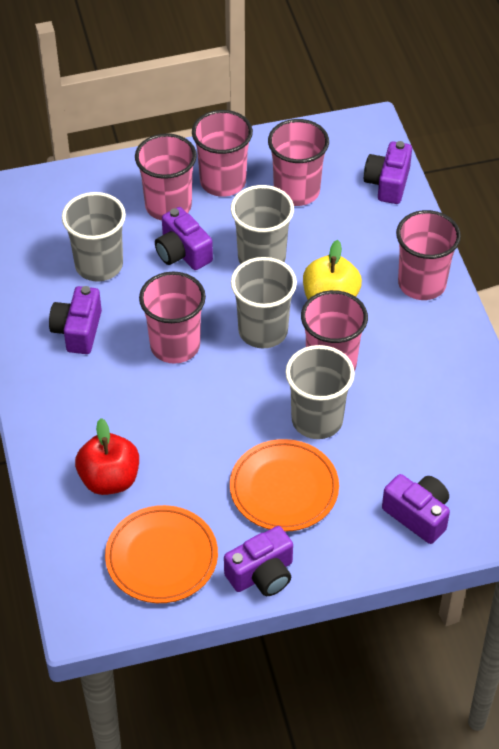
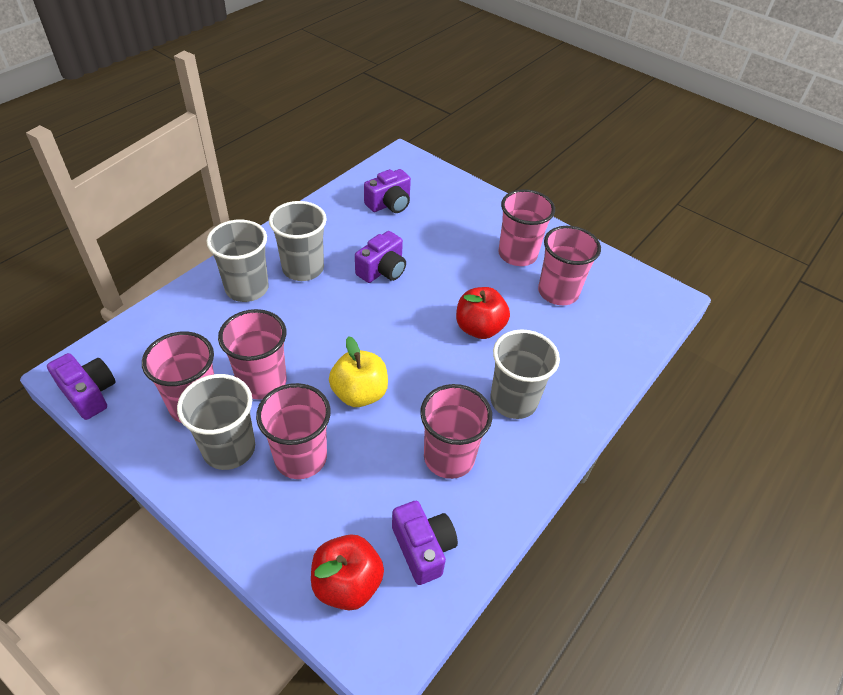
orange plate: [105,505,218,603] [230,439,339,531] = 2 -> none = 0
purple camera: [49,286,102,354] [155,207,213,270] [224,526,293,596] [364,141,412,204] [382,474,450,544] = 5 -> [47,353,116,420] [355,231,406,283] [364,169,411,213] [392,501,458,585] = 4
red apple: [75,418,139,495] = 1 -> [311,534,384,611] [456,287,510,339] = 2

